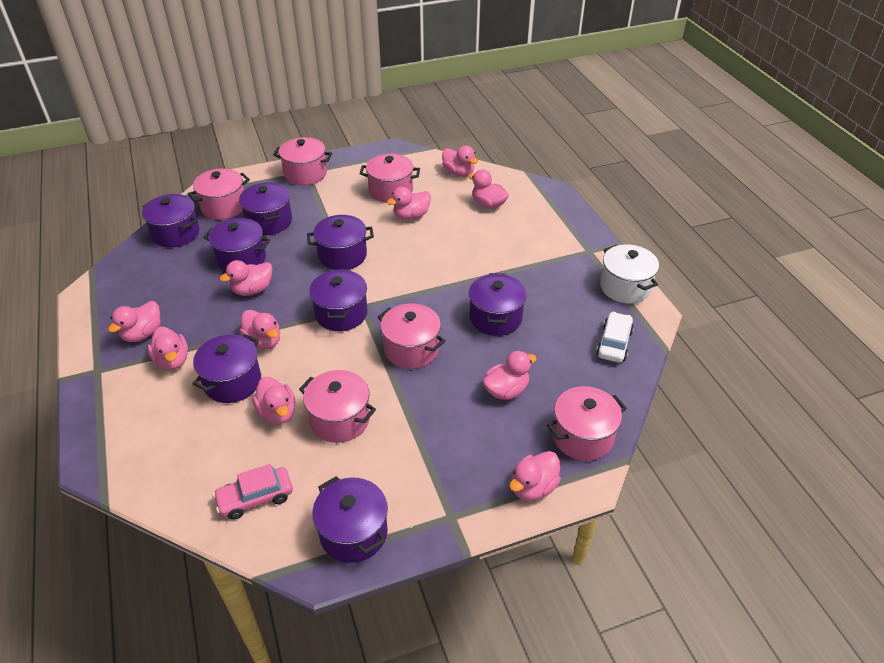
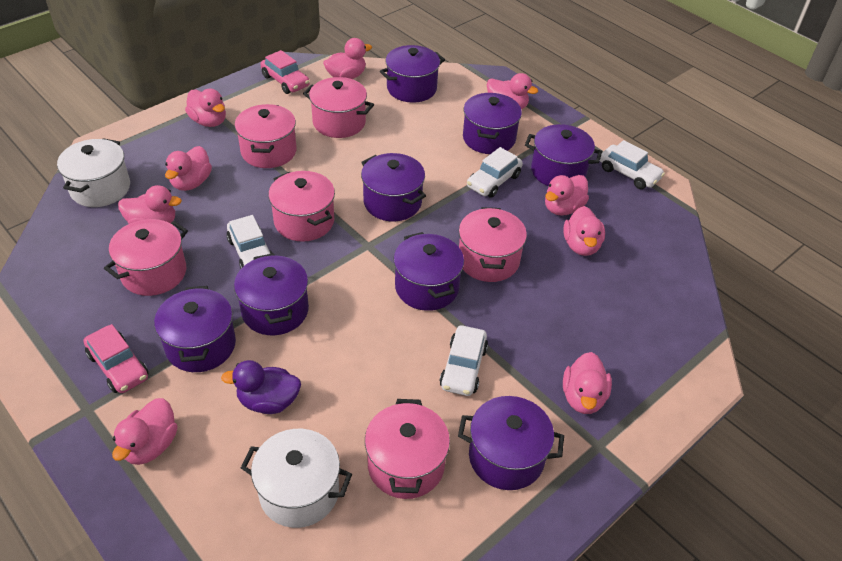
pink car: [213,464,293,520] = 1 -> [84,324,149,393] [260,50,310,94] = 2
pink duck: [108,301,161,342] [147,327,188,370] [219,260,272,296] [239,310,280,349] [252,377,295,424] [387,187,431,220] [442,146,478,177] [468,169,509,209] [483,351,537,400] [509,451,561,501] = 10 -> [112,398,177,465] [118,185,182,224] [165,146,212,191] [185,88,226,127] [323,38,372,79] [487,73,538,109] [545,175,589,216] [563,352,612,414] [564,206,605,256] = 9
purple duck: none = 0 -> [221,360,301,414] = 1
white car: [596,312,634,363] = 1 -> [226,215,272,269] [440,325,488,396] [467,147,523,198] [600,140,665,189] = 4
white pot: [600,244,659,303] = 1 -> [57,138,130,207] [241,429,352,528] = 2

